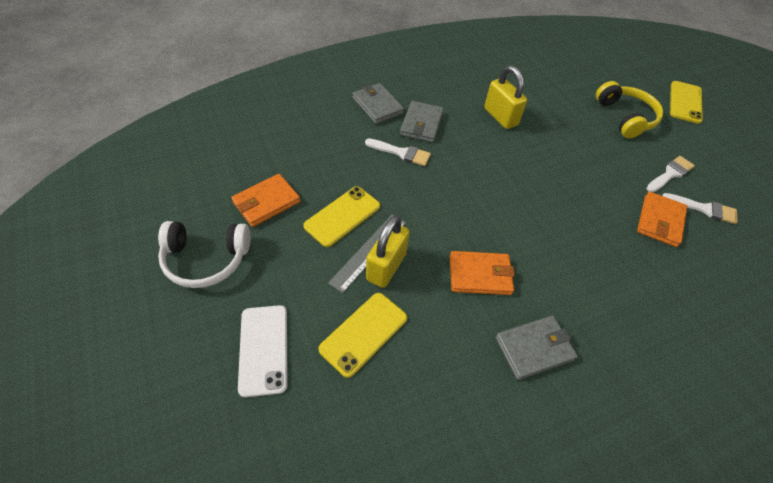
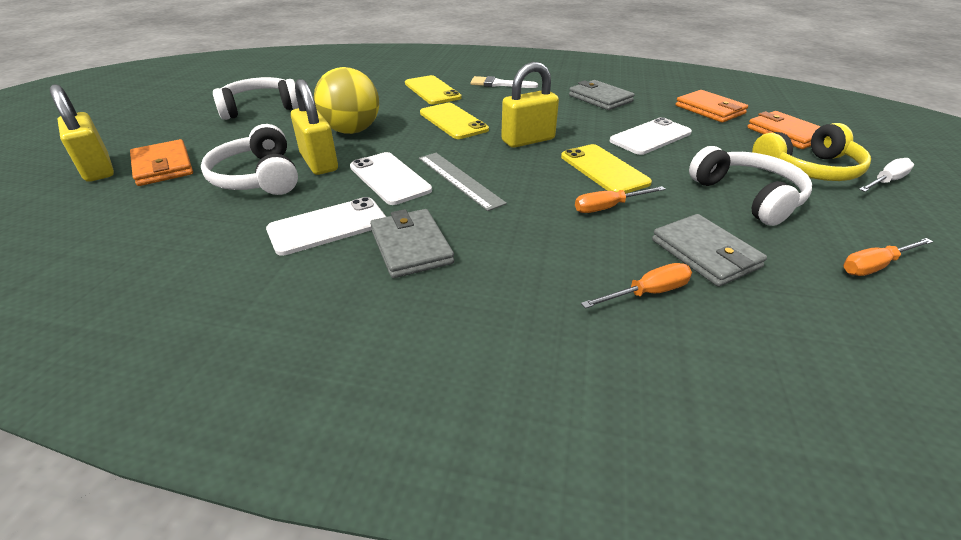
orange screwdriver: none = 0 -> [575,186,666,213] [581,263,692,309] [843,238,933,276] = 3
white brush: [365,138,431,166] [646,156,695,192] [662,193,738,224] = 3 -> [471,76,538,88] = 1
white headphones: [158,221,251,288] = 1 -> [201,124,298,195] [213,77,299,120] [689,146,812,226] = 3
white phone: [238,305,288,398] = 1 -> [266,197,386,256] [350,152,432,205] [610,117,692,155] = 3
white screwdriver: none = 0 -> [859,158,914,192] = 1
yellow ball: none = 0 -> [314,67,379,134] = 1
yellow padlock: [366,215,410,288] [484,65,527,129] = 2 -> [50,84,114,182] [291,79,338,175] [501,62,559,148] = 3

